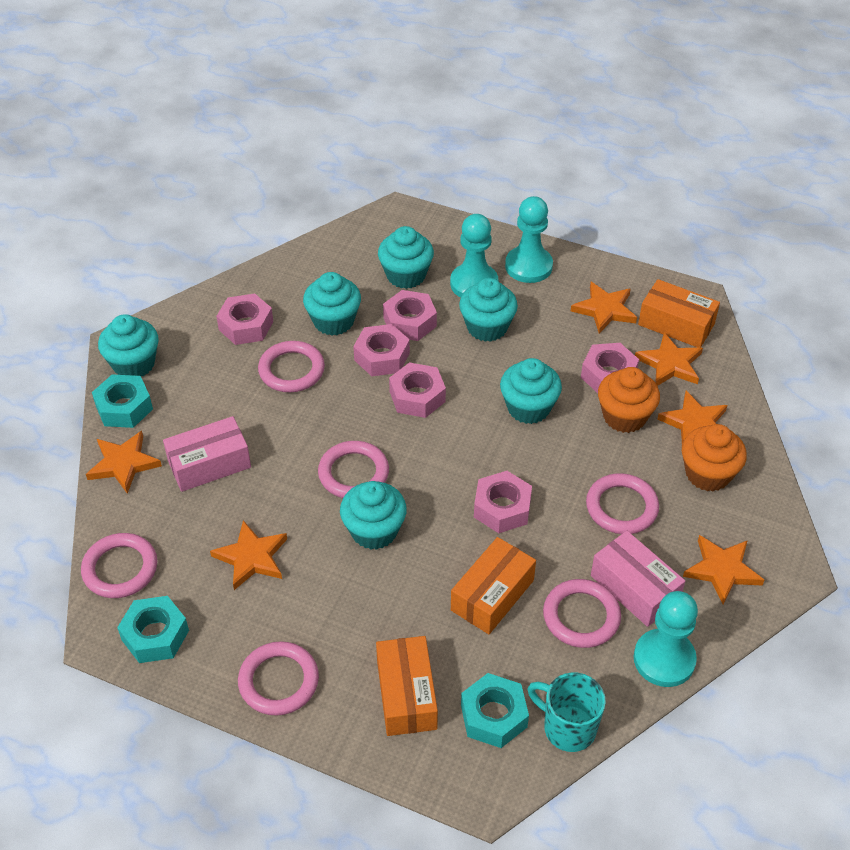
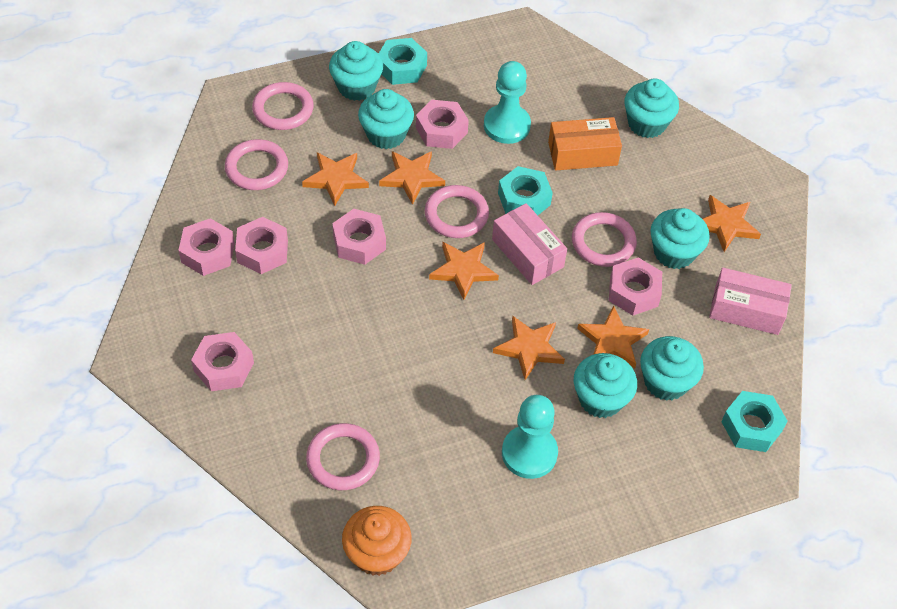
orange box: [376,636,438,736] [451,537,536,634] [638,279,720,347] = 3 -> [548,117,622,171] = 1
orange cupcake: [598,367,660,433] [682,424,747,491] = 2 -> [342,506,412,576] = 1
pink ring: [81,533,157,598] [238,641,319,716] [258,341,325,392] [318,441,389,498] [543,579,621,648] [586,473,659,534] = 6 -> [225,139,288,190] [252,82,314,130] [306,423,380,490] [425,185,489,238] [572,212,637,267] = 5
turquoise mug: [527,672,606,752] = 1 -> none = 0
turquoise pawn: [450,214,498,298] [505,196,553,283] [634,591,698,687] = 3 -> [484,61,531,144] [502,395,558,479] = 2

